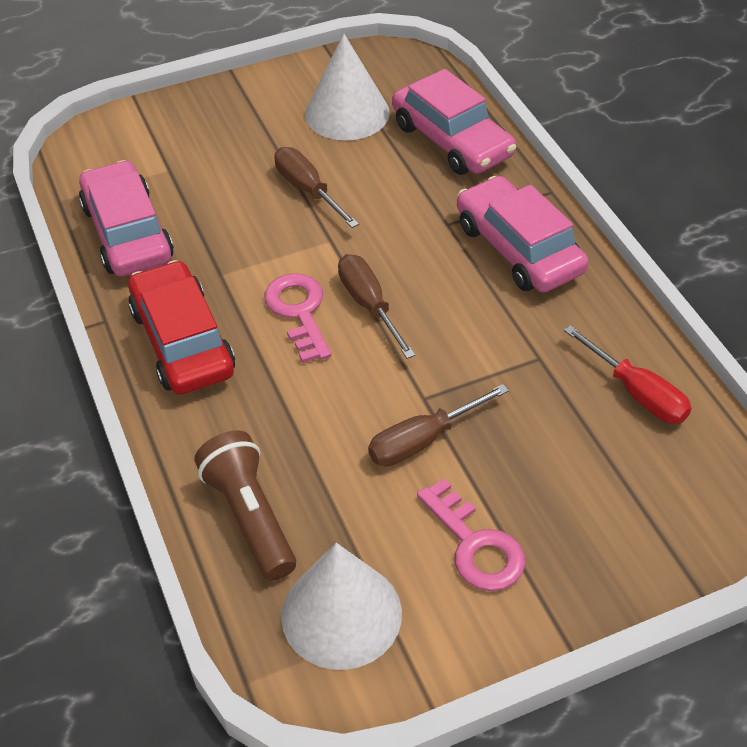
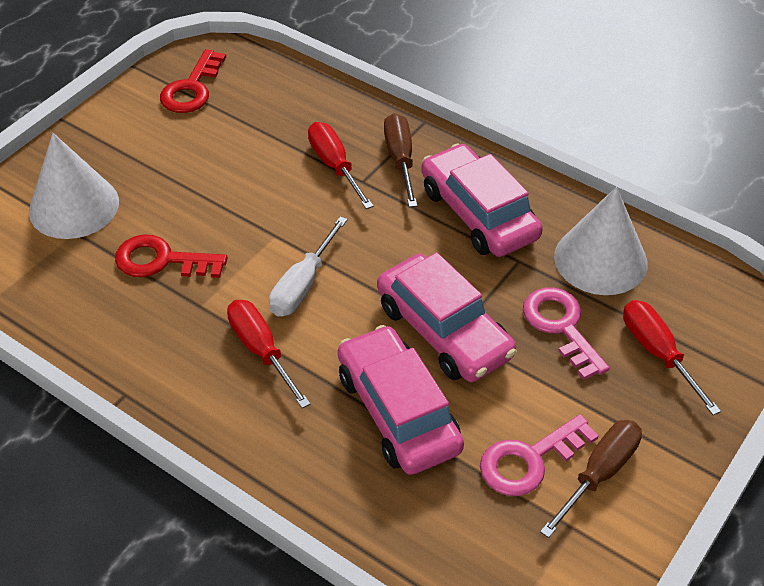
brown flashlight: [194,431,296,581] = 1 -> none = 0
brown screwdriver: [274,147,359,228] [338,254,415,359] [368,384,509,466] = 3 -> [384,113,417,207] [540,420,642,538] = 2
red car: [128,260,235,395] = 1 -> none = 0
red key: none = 0 -> [115,234,227,278] [160,49,226,113] = 2
red screwdriver: [564,325,691,424] = 1 -> [227,300,310,409] [308,122,374,209] [623,300,721,415] = 3
white screwdriver: none = 0 -> [269,216,348,316] = 1

